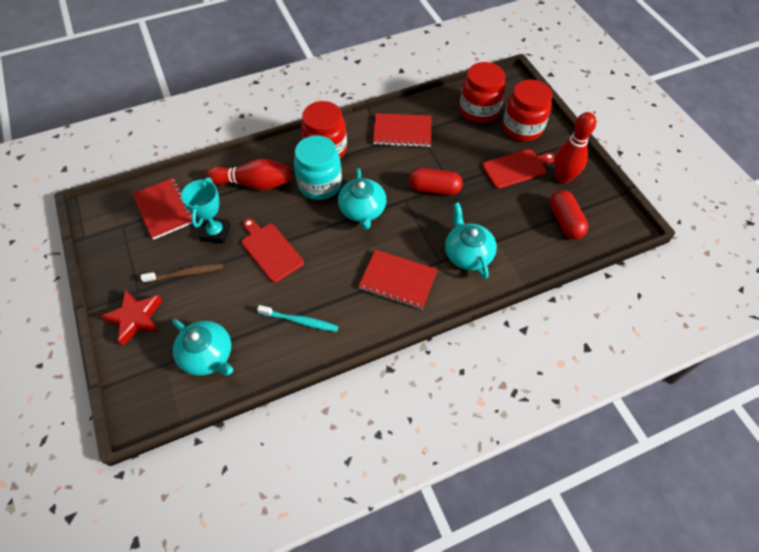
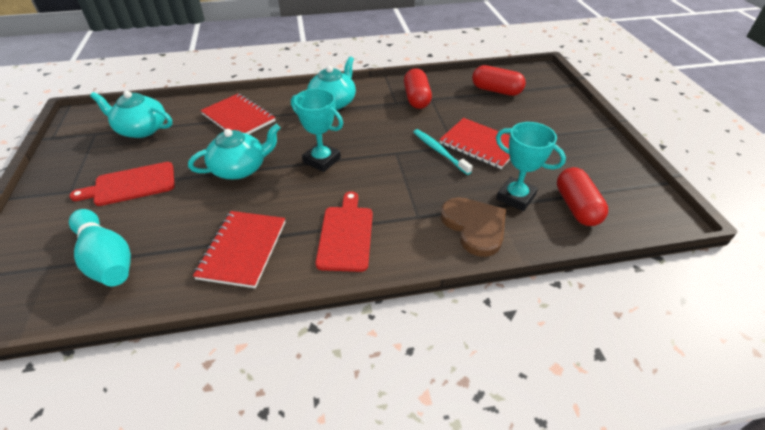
brown heart: none = 0 -> [441,197,506,257] = 1
brown toothbrush: [141,263,223,283] = 1 -> none = 0
red bowling pin: [206,159,291,190] [554,112,596,184] = 2 -> none = 0
red capsule: [409,168,463,195] [550,190,588,239] = 2 -> [404,68,432,109] [472,65,526,96] [557,167,608,226] = 3
red jar: [301,101,347,159] [460,62,505,123] [503,80,553,141] = 3 -> none = 0
red star: [100,289,162,346] = 1 -> none = 0
turquoise bowling pin: none = 0 -> [69,209,131,286] = 1
turquoise jar: [294,136,342,200] = 1 -> none = 0
turquoise trophy: [181,177,230,244] = 1 -> [291,88,343,172] [496,122,566,211] = 2

